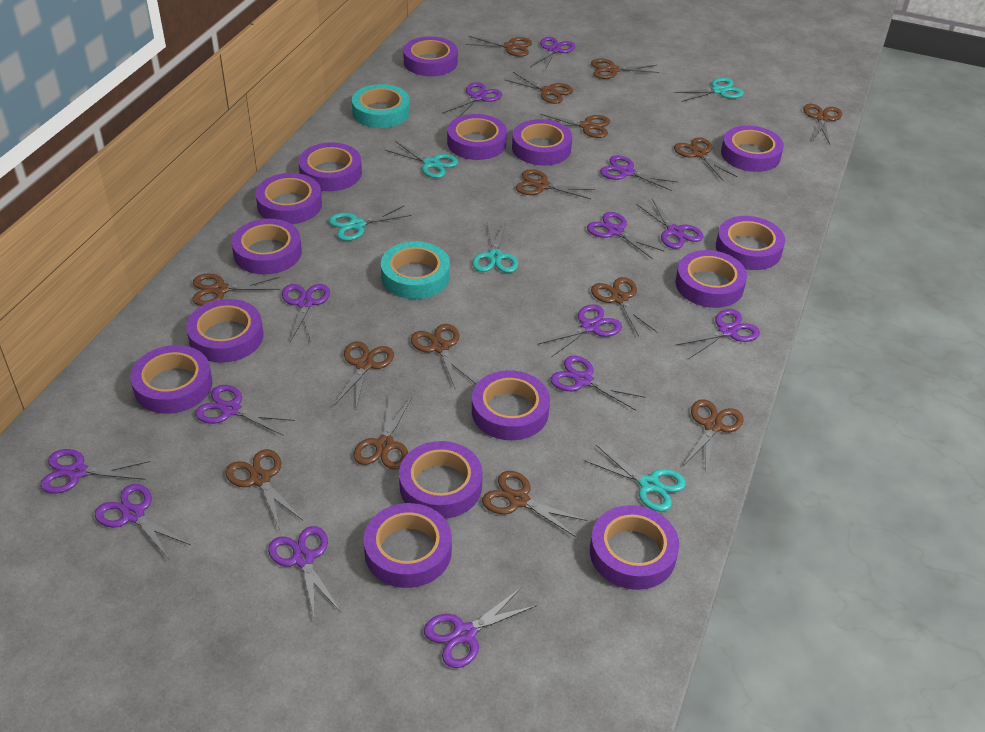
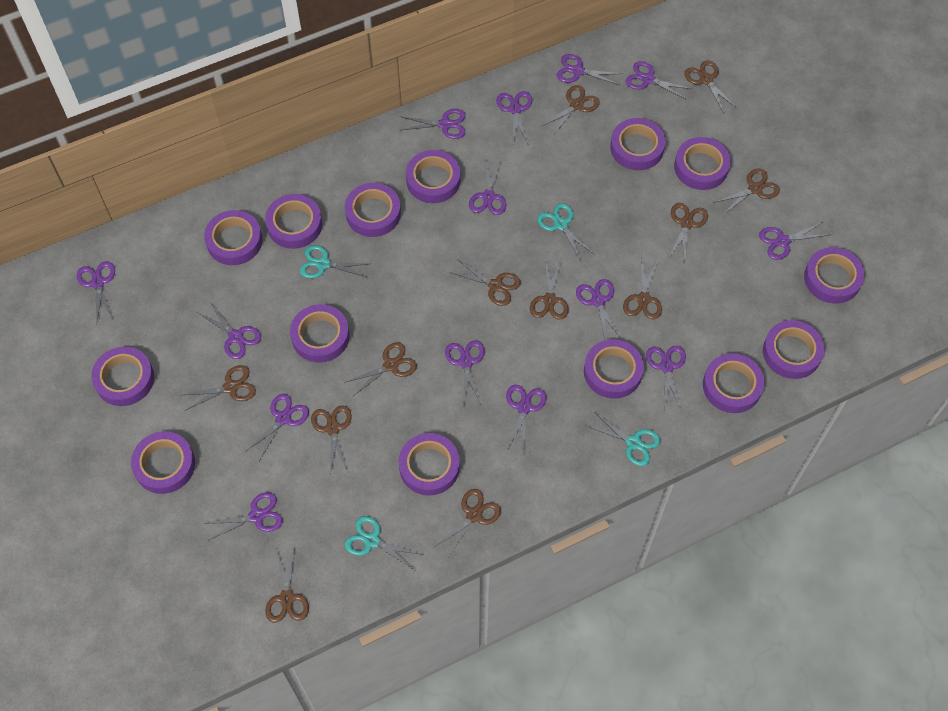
brown scissors: [192,273,280,306] [226,449,303,530] [334,341,394,409] [353,395,412,470] [411,324,476,388] [465,36,532,57] [482,471,587,537] [504,72,573,104] [516,169,595,199] [540,114,610,138] [591,59,659,79] [591,277,658,336] [674,137,737,180] [683,399,744,473] [803,104,842,145] = 15 -> [183,365,256,410] [265,546,309,623] [311,405,352,476] [344,342,417,396] [434,489,501,559] [449,259,521,306] [530,259,569,320] [541,85,600,136] [623,257,662,320] [669,203,708,264] [684,60,737,113] [713,169,780,215] = 12
purple tape: [130,345,212,414] [186,299,263,363] [232,219,302,274] [256,173,322,224] [298,142,362,191] [363,503,452,588] [399,441,483,519] [403,37,458,76] [447,114,507,160] [472,370,550,440] [512,119,572,165] [590,505,679,590] [675,250,747,308] [716,216,785,270] [721,126,784,172] = 15 -> [91,347,154,406] [131,431,195,494] [204,210,263,265] [265,194,322,249] [290,304,350,363] [345,183,401,237] [398,433,460,495] [406,150,461,203] [584,339,644,399] [610,118,666,170] [674,137,731,190] [703,353,765,413] [763,320,825,379] [804,247,865,304] = 14
turquoise scissors: [329,206,412,241] [385,141,459,178] [472,221,518,273] [584,445,686,512] [674,78,744,102] = 5 -> [300,245,369,279] [345,516,423,570] [537,203,595,261] [585,412,660,466] = 4
turquoise tape: [352,84,410,128] [381,241,450,299] = 2 -> none = 0

